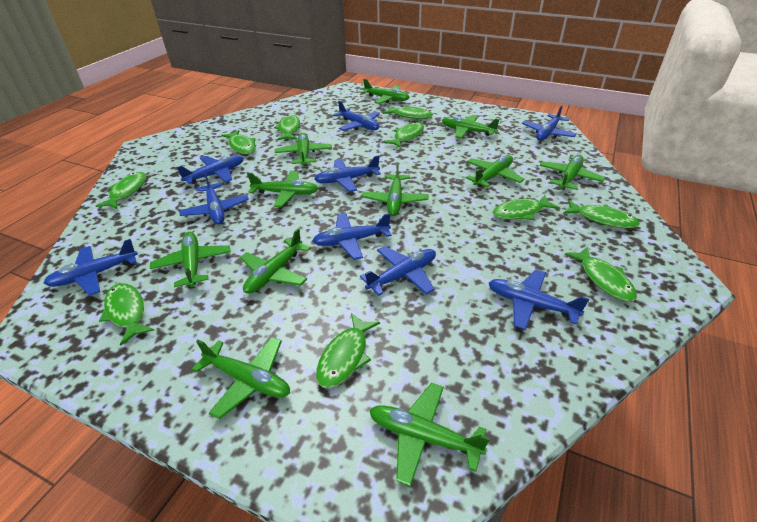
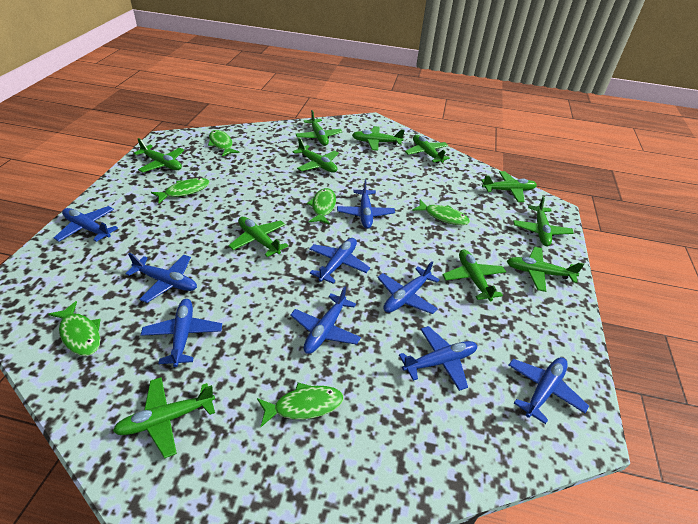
green fish: [95,172,146,209] [99,283,154,346] [221,130,256,154] [274,115,300,140] [316,313,380,388] [383,106,433,119] [384,122,424,148] [493,195,560,220] [563,200,640,228] [565,247,637,301] = 10 -> [48,301,101,356] [151,178,210,203] [208,130,240,156] [257,383,344,427] [307,188,336,225] [412,200,470,225] = 6

